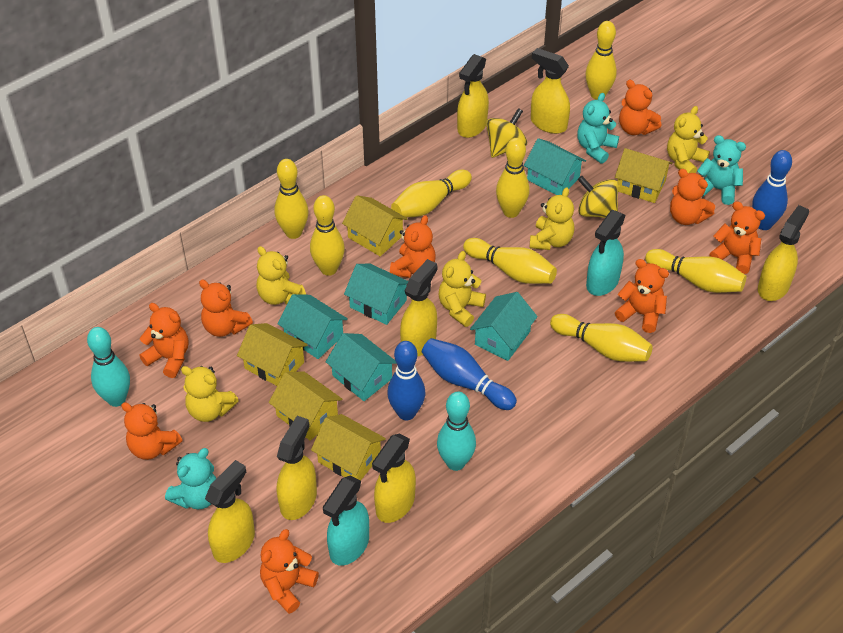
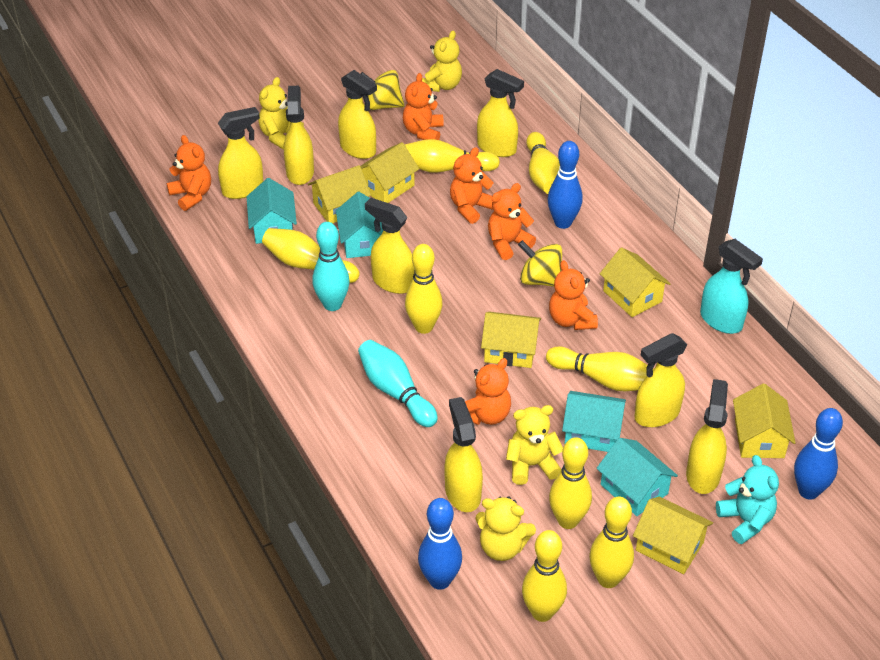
orange teddy bear: [121,402,182,460] [140,303,189,378] [199,279,253,337] [260,529,319,614] [390,215,436,278] [615,259,669,333] [619,80,661,135] [670,169,715,225] [709,201,765,274] = 9 -> [167,135,211,211] [403,73,444,140] [450,147,494,224] [465,358,511,425] [488,183,536,260] [549,260,598,330] = 6
turquoise house: [277,294,348,359] [326,333,397,401] [344,264,408,325] [470,292,538,361] [524,138,586,195] = 5 -> [247,178,297,244] [336,192,383,258] [562,391,626,452] [596,438,678,516] = 4
turquoise spray bottle: [323,475,369,566] [586,210,625,296] = 2 -> [700,239,763,334] = 1
turquoise teddy bear: [165,448,216,509] [577,93,619,164] [697,135,746,205] = 3 -> [716,455,779,544] = 1
yellow house: [237,323,308,386] [269,371,342,441] [311,414,386,480] [342,195,408,256] [615,148,673,203] = 5 -> [308,165,371,223] [361,142,419,203] [481,312,541,368] [600,247,671,317] [633,497,713,574] [733,384,796,458] = 6
yellow spray bottle: [205,460,255,563] [277,416,317,520] [372,433,416,523] [400,259,438,357] [457,54,489,138] [531,48,570,134] [758,205,809,301] = 7 -> [218,107,263,199] [284,86,314,185] [338,70,377,159] [365,198,415,294] [444,397,483,512] [477,69,524,157] [634,333,687,427] [686,379,728,494] = 8
yellow teddy bear: [181,366,239,422] [256,246,306,305] [439,251,486,327] [529,187,575,250] [667,106,710,173] = 5 -> [258,77,304,150] [422,31,462,92] [475,496,536,561] [506,405,563,485] = 4

